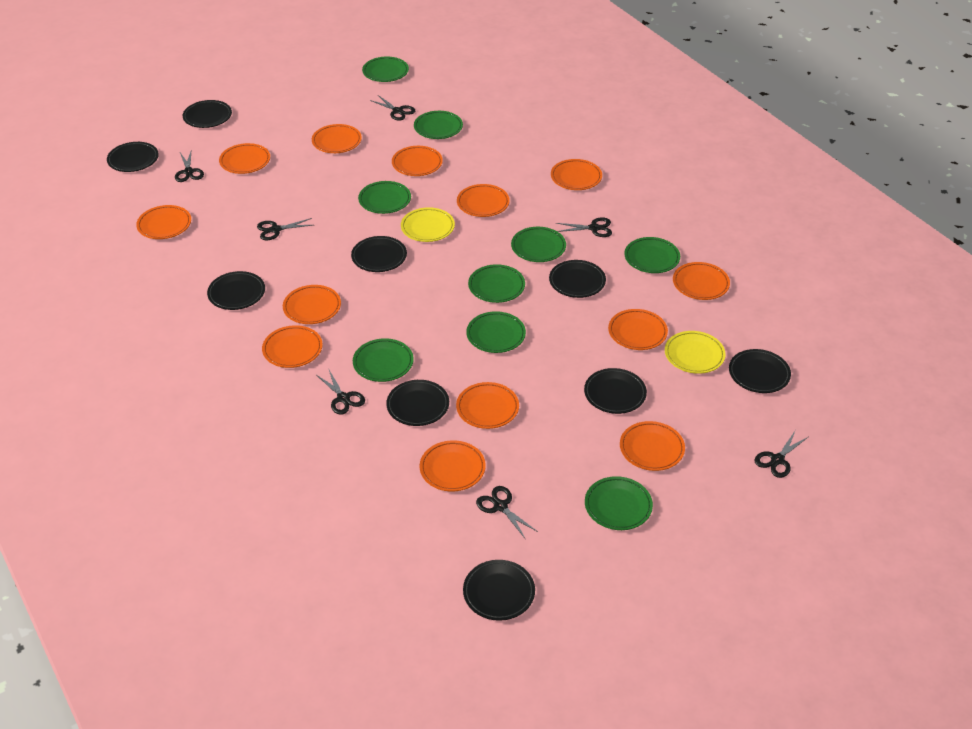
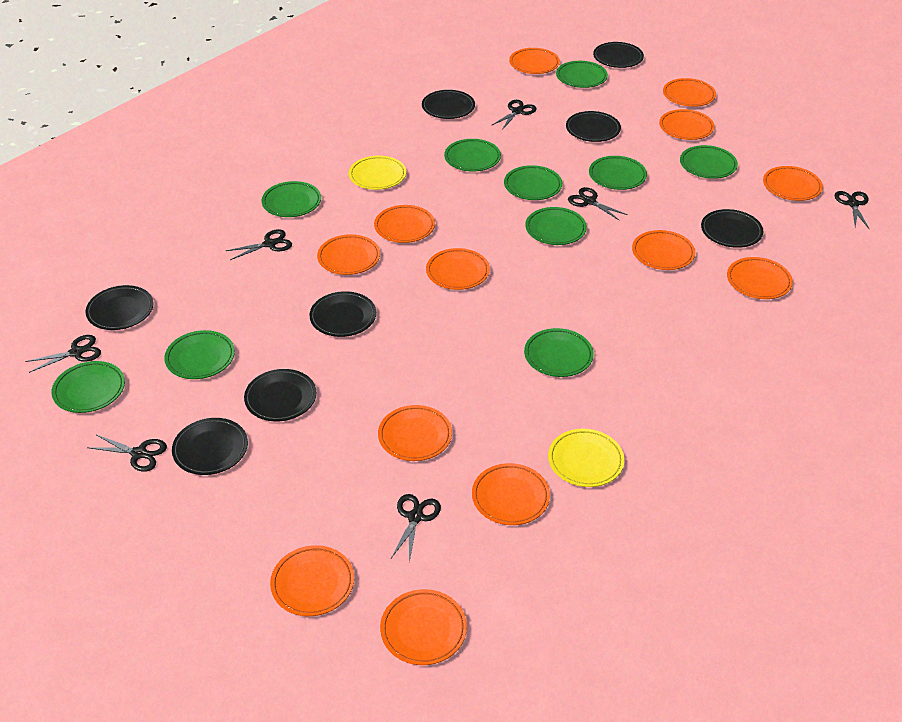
black plate: [107,142,159,172] [183,100,232,128] [207,271,265,310] [351,236,407,272] [386,380,449,426] [463,560,535,621] [549,260,606,298] [584,368,647,414] [729,349,791,393] = 9 -> [85,285,153,330] [172,418,248,475] [244,369,317,421] [309,291,376,337] [422,90,475,119] [566,111,621,142] [593,42,644,68] [701,209,763,248] = 8
green plate: [353,338,414,382] [358,181,411,214] [362,57,409,82] [414,111,463,139] [466,311,526,353] [468,264,525,303] [511,227,566,262] [585,476,653,530] [624,237,680,273] = 9 -> [51,361,125,413] [164,330,235,379] [262,181,321,217] [444,139,501,172] [504,165,562,200] [524,328,594,377] [525,207,587,245] [556,61,608,88] [589,156,647,190] [680,145,738,179] = 10

